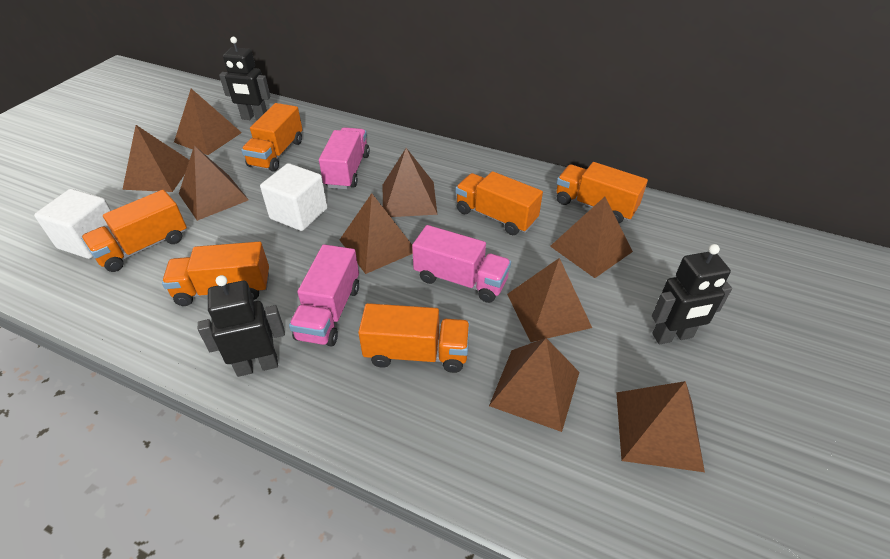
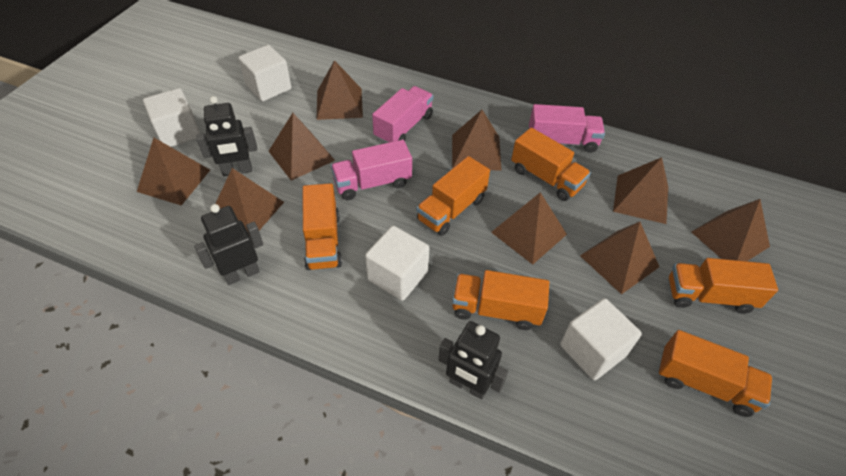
white cube: [34,189,115,259] [260,163,328,231] = 2 -> [143,88,200,147] [238,45,291,101] [365,226,429,301] [560,298,642,380] = 4

